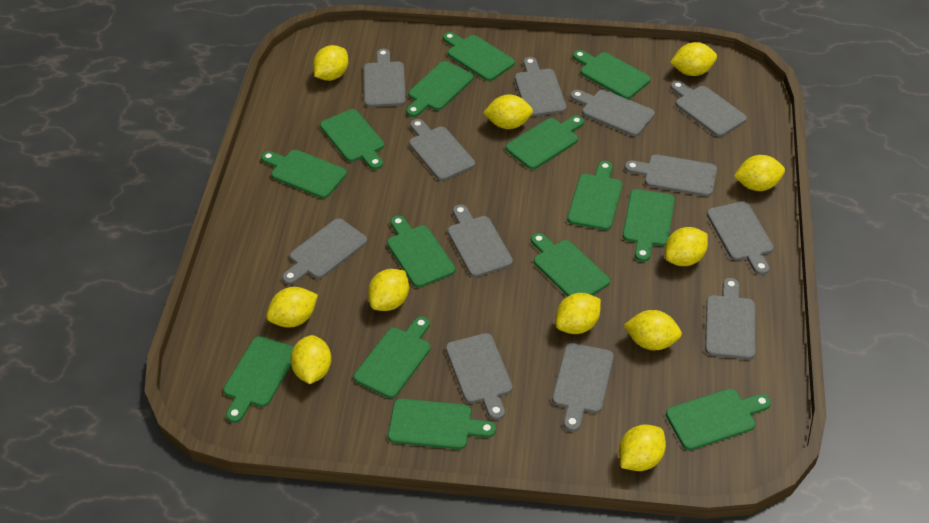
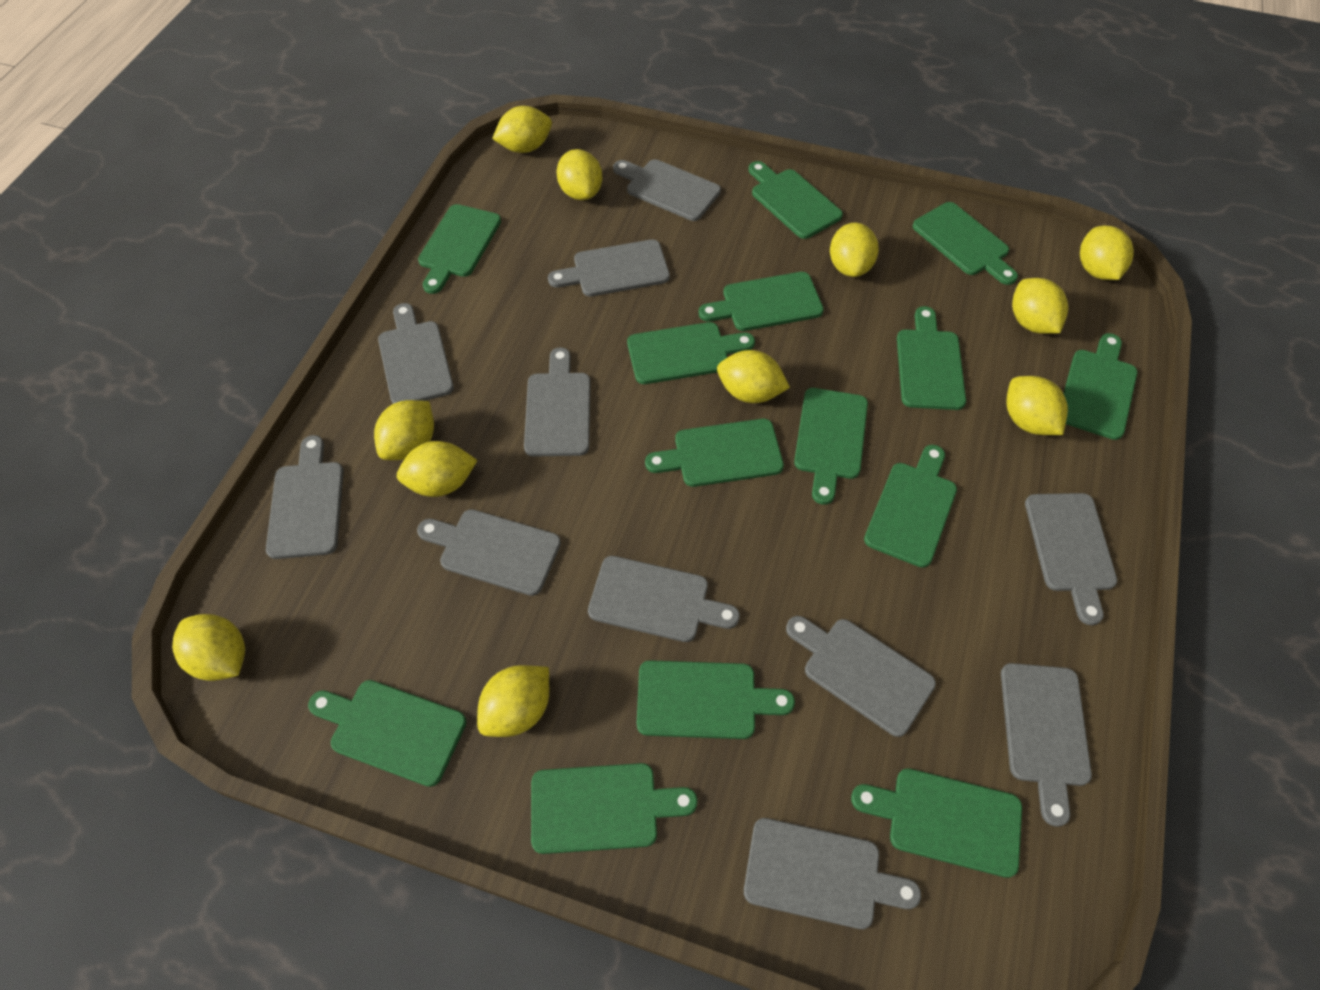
grey cutting board: [282,218,367,285] [364,49,406,107] [409,119,475,181] [446,333,513,420] [447,205,513,277] [515,57,566,117] [552,343,614,432] [570,90,655,136] [625,154,717,197] [671,81,747,137] [705,278,755,359] [707,201,774,275] = 12 -> [266,435,344,559] [378,303,454,404] [417,509,561,596] [524,347,591,457] [548,239,670,296] [588,556,740,642] [613,159,721,221] [744,818,921,929] [786,616,936,737] [1001,663,1092,827] [1025,493,1117,625] = 11

